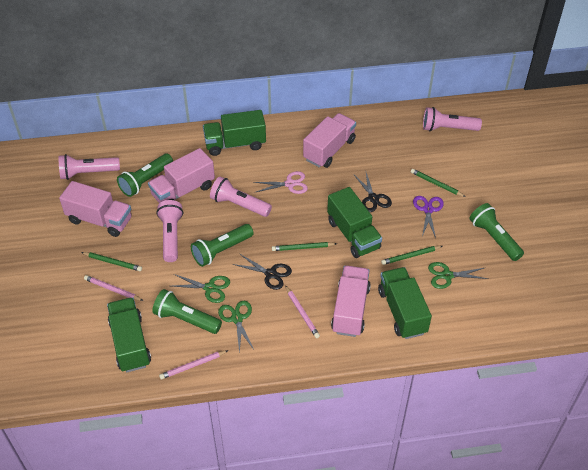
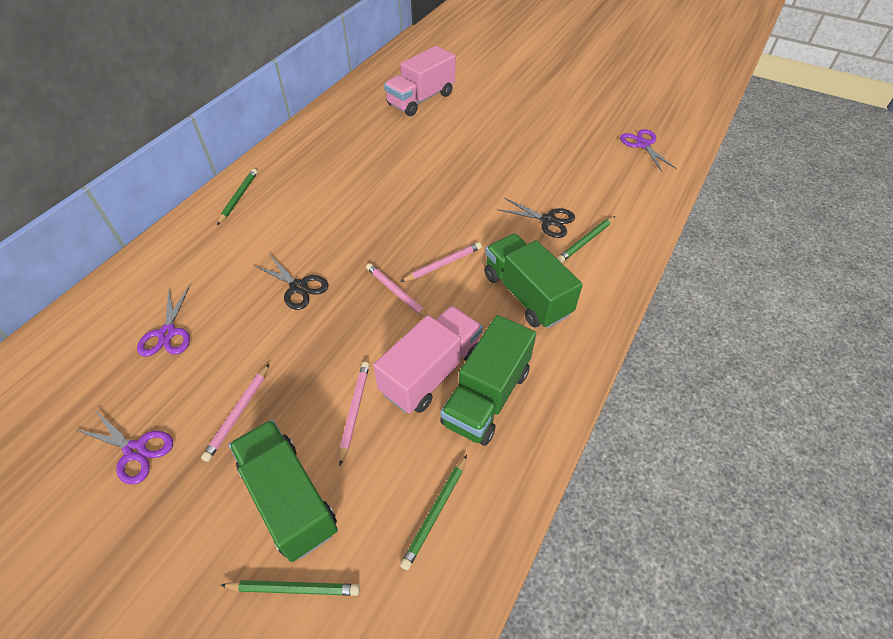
green flashlight: [117,154,173,197] [152,289,222,334] [191,224,254,267] [470,203,524,261] = 4 -> none = 0
green scissors: [172,274,230,303] [218,301,254,354] [428,262,488,289] = 3 -> none = 0
green truck: [107,297,151,372] [203,110,266,156] [327,187,382,258] [378,267,432,339] = 4 -> [229,420,338,562] [440,315,536,446] [484,234,583,328] = 3
pink flashlight: [58,154,120,180] [156,200,183,262] [210,176,272,217] [423,107,482,131] = 4 -> none = 0
pink pencil: [84,275,143,301] [159,350,229,380] [285,285,320,338] = 3 -> [201,364,269,462] [339,362,370,465] [366,263,428,318] [400,242,482,282] = 4
pink scissors: [254,171,308,194] = 1 -> none = 0
pink truck: [59,181,132,237] [148,148,215,203] [303,113,356,168] [331,266,371,337] = 4 -> [373,306,483,413] [384,46,455,116] = 2
purple scissors: [413,196,444,238] = 1 -> [77,411,173,485] [137,285,190,356] [620,129,677,172] = 3

